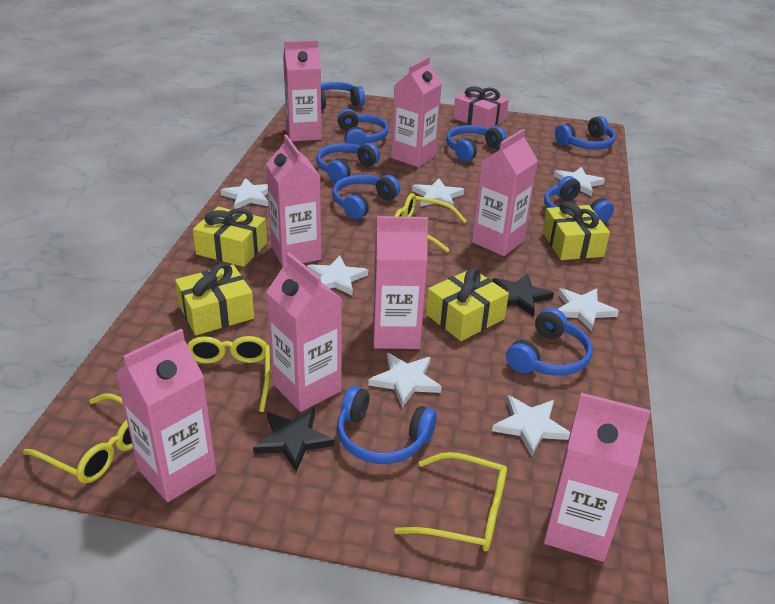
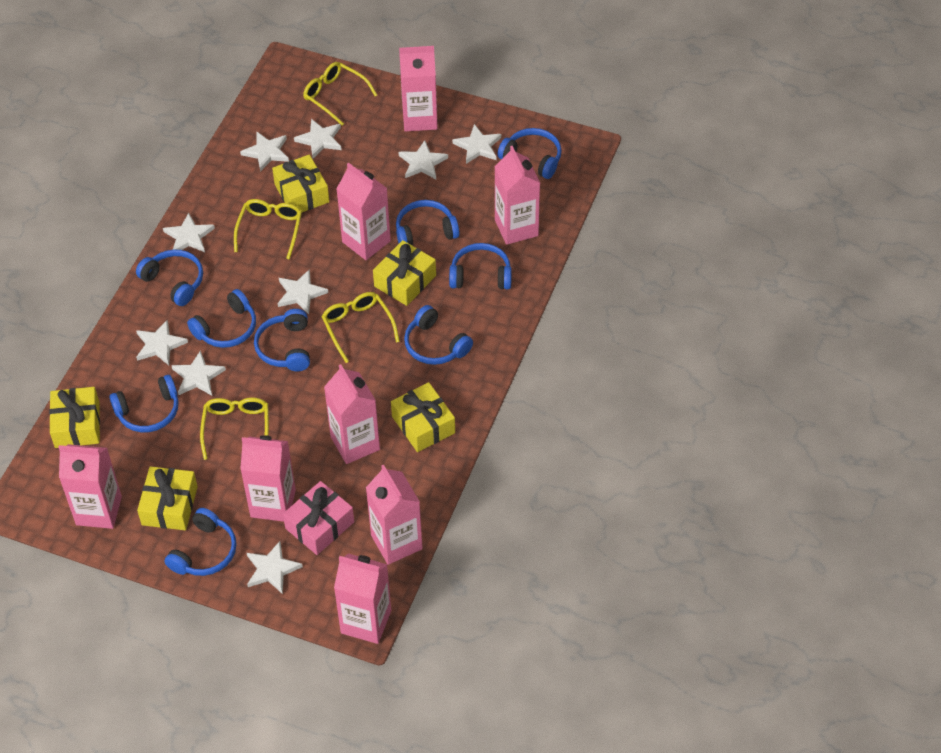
black star: [253,408,334,472] [492,274,554,317] = 2 -> none = 0
white star: [220,178,268,209] [307,256,368,296] [368,353,442,407] [412,179,464,207] [492,395,570,456] [554,167,605,196] [558,288,619,331] = 7 -> [136,320,188,365] [163,213,215,252] [172,350,226,396] [240,132,289,172] [247,541,303,594] [277,269,328,314] [294,119,342,158] [399,140,448,179] [452,124,501,164] = 9
yellow gift: [175,263,254,335] [193,207,267,267] [426,267,509,341] [542,201,610,260] = 4 -> [49,387,100,448] [137,466,198,530] [272,155,329,212] [373,240,436,306] [391,382,455,452] = 5

